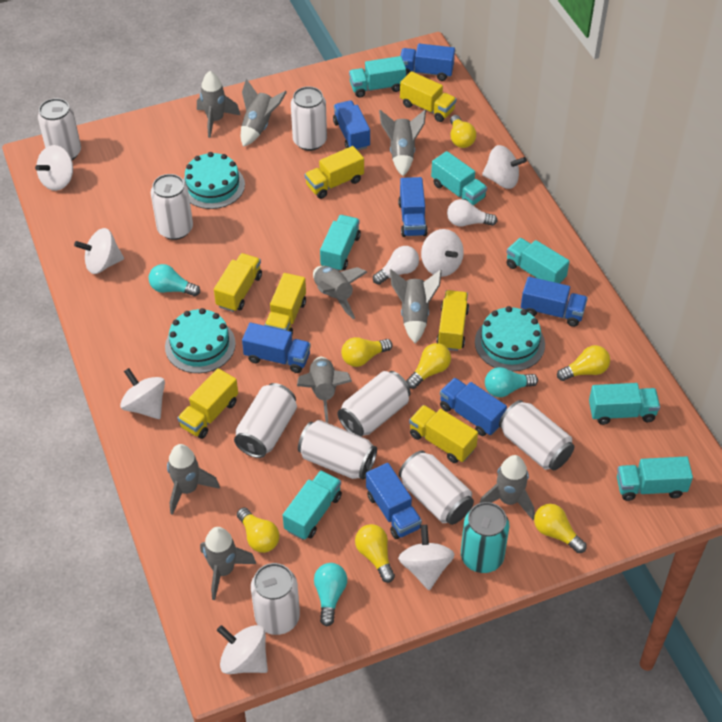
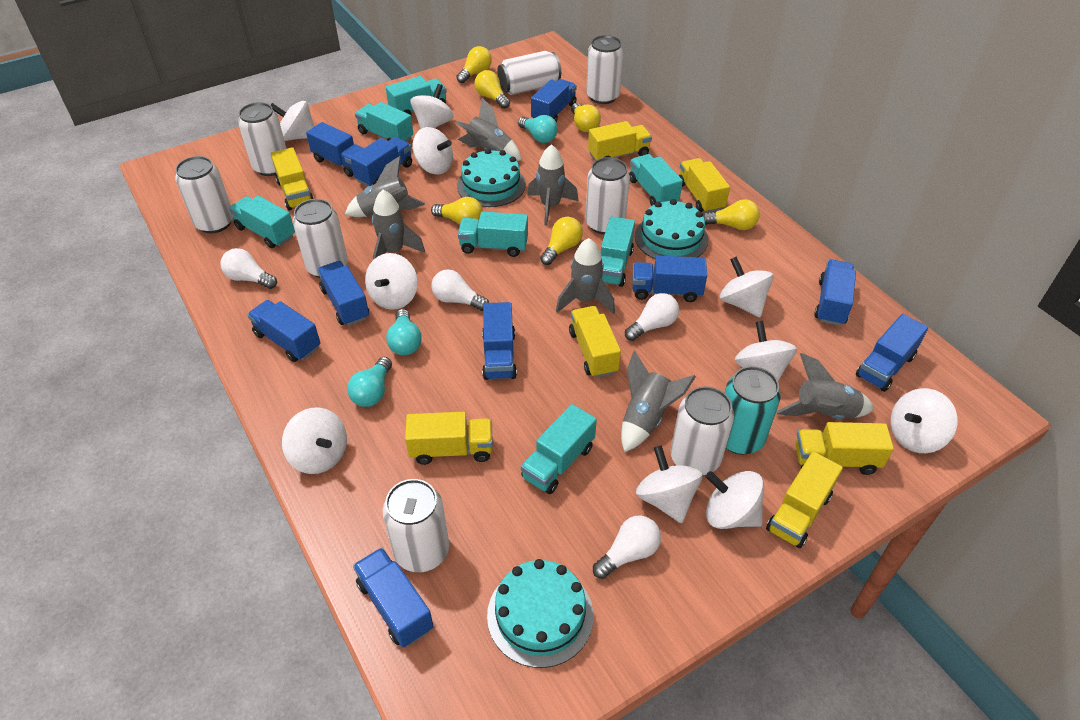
blue truck: [242,323,311,373] [333,100,370,150] [366,463,422,539] [398,177,428,237] [400,44,455,81] [440,378,507,436] [521,277,588,327] = 7 -> [247,300,320,362] [306,122,364,177] [317,261,369,326] [350,137,412,187] [353,548,434,648] [482,302,517,380] [531,79,577,122] [632,255,707,302] [814,259,856,326] [856,314,928,392] = 10
grey rocket: [167,444,220,515] [197,71,240,138] [200,527,256,600] [241,79,287,147] [297,357,352,423] [313,266,367,319] [379,110,426,176] [390,269,442,344] [480,455,535,520] = 9 -> [345,156,425,217] [372,190,425,260] [456,98,522,161] [527,144,578,226] [556,238,615,314] [621,350,696,452] [776,353,874,419] = 7
white can: [38,98,81,160] [151,174,193,240] [234,383,297,458] [251,563,300,635] [291,86,327,151] [298,420,377,480] [338,371,411,437] [399,451,474,525] [499,400,574,470] = 9 -> [175,156,233,233] [238,102,287,176] [293,199,348,278] [382,479,449,572] [497,51,561,95] [585,157,630,235] [586,35,624,104] [671,386,734,475] = 8
white light bulb: [373,246,419,285] [447,199,497,227] = 2 -> [221,248,277,289] [431,269,489,311] [593,515,661,579] [625,293,679,341] = 4
white spinning top: [35,145,73,191] [74,228,124,274] [120,368,165,419] [217,625,268,674] [398,525,455,590] [421,229,464,277] [482,145,527,189] = 7 -> [270,101,315,141] [282,408,347,474] [365,253,418,310] [410,84,454,129] [413,127,453,174] [636,445,703,523] [706,471,764,529] [720,256,773,317] [735,321,797,381] [891,388,958,453] = 10
yellow light bulb: [237,507,280,553] [341,337,392,367] [355,524,395,583] [406,343,451,389] [450,115,476,148] [534,504,587,553] [557,345,610,381] = 7 -> [431,197,483,225] [456,46,492,83] [475,70,510,109] [540,217,583,265] [571,103,601,132] [703,199,760,230] = 6

